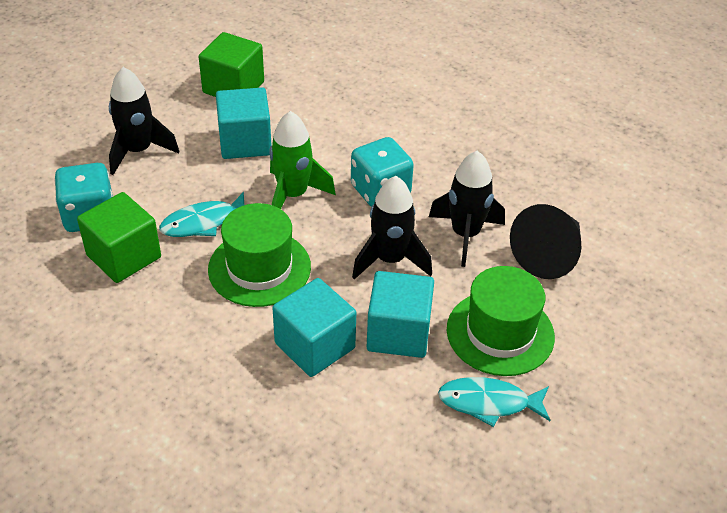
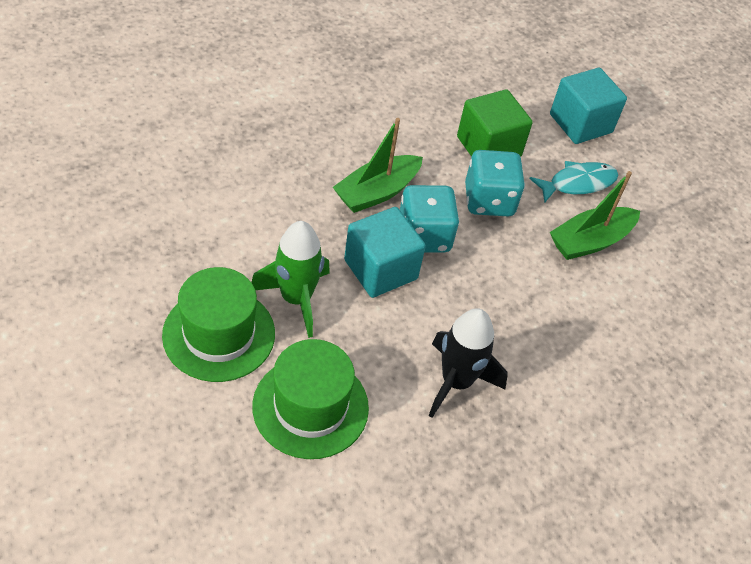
black cone: [510,204,581,279] = 1 -> none = 0
black rocket: [109,67,179,175] [352,176,432,280] [429,151,505,267] = 3 -> [429,308,508,418] = 1
green boat: none = 0 -> [333,118,423,213] [550,171,640,260] = 2
green cube: [77,192,161,283] [199,32,264,97] = 2 -> [457,89,533,157] = 1
turquoise cube: [216,88,272,159] [272,278,356,377] [367,271,434,358] = 3 -> [344,207,426,298] [550,68,627,144] = 2
turquoise fish: [159,192,245,237] [438,377,550,427] = 2 -> [529,161,619,203] = 1

